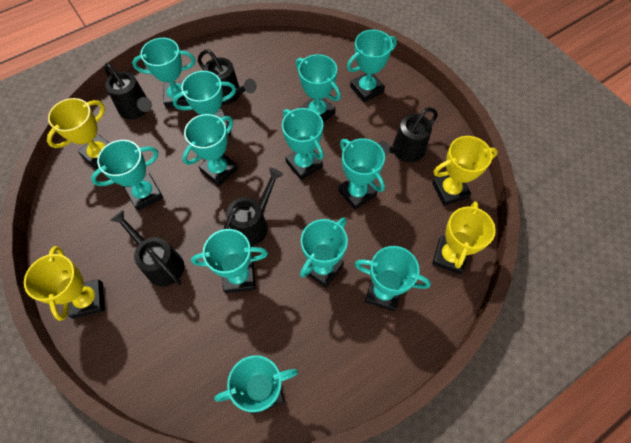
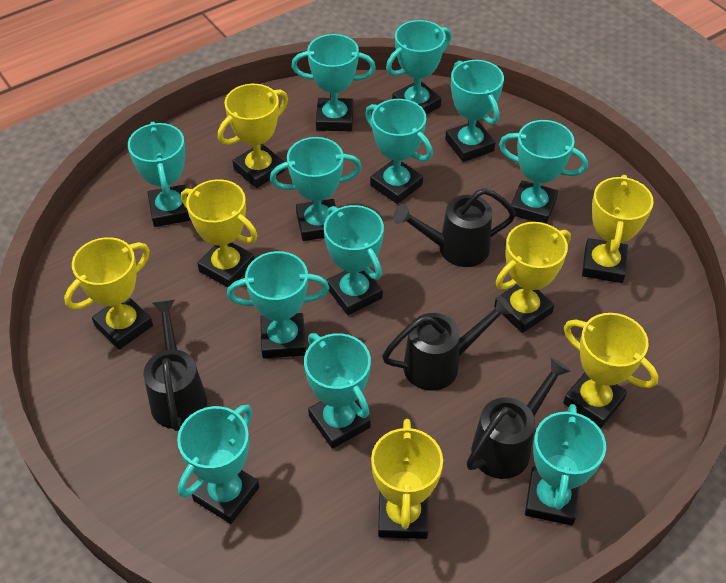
black watering can: [104,63,152,119] [110,210,184,287] [198,49,257,105] [224,168,283,246] [378,107,438,162] = 5 -> [143,299,207,431] [382,295,514,391] [393,188,516,267] [467,357,571,479] = 4
yellow trophy: [24,246,105,321] [47,98,109,170] [432,136,498,206] [432,201,496,274] = 4 -> [64,237,153,350] [181,179,258,287] [218,84,288,188] [371,419,443,539] [494,222,571,333] [563,313,659,428] [582,175,654,283] = 7

